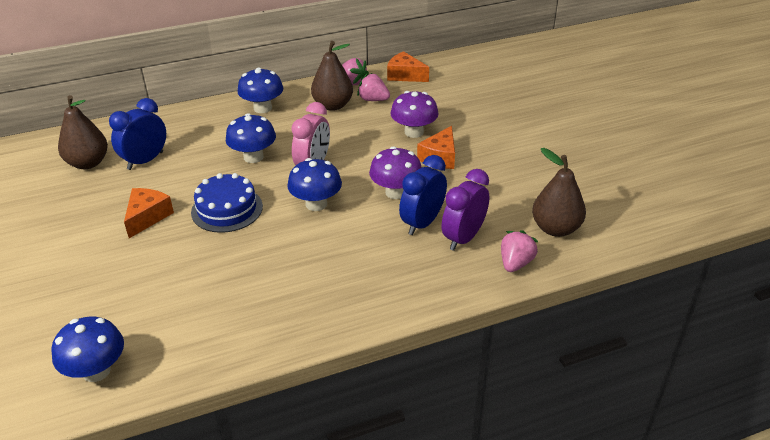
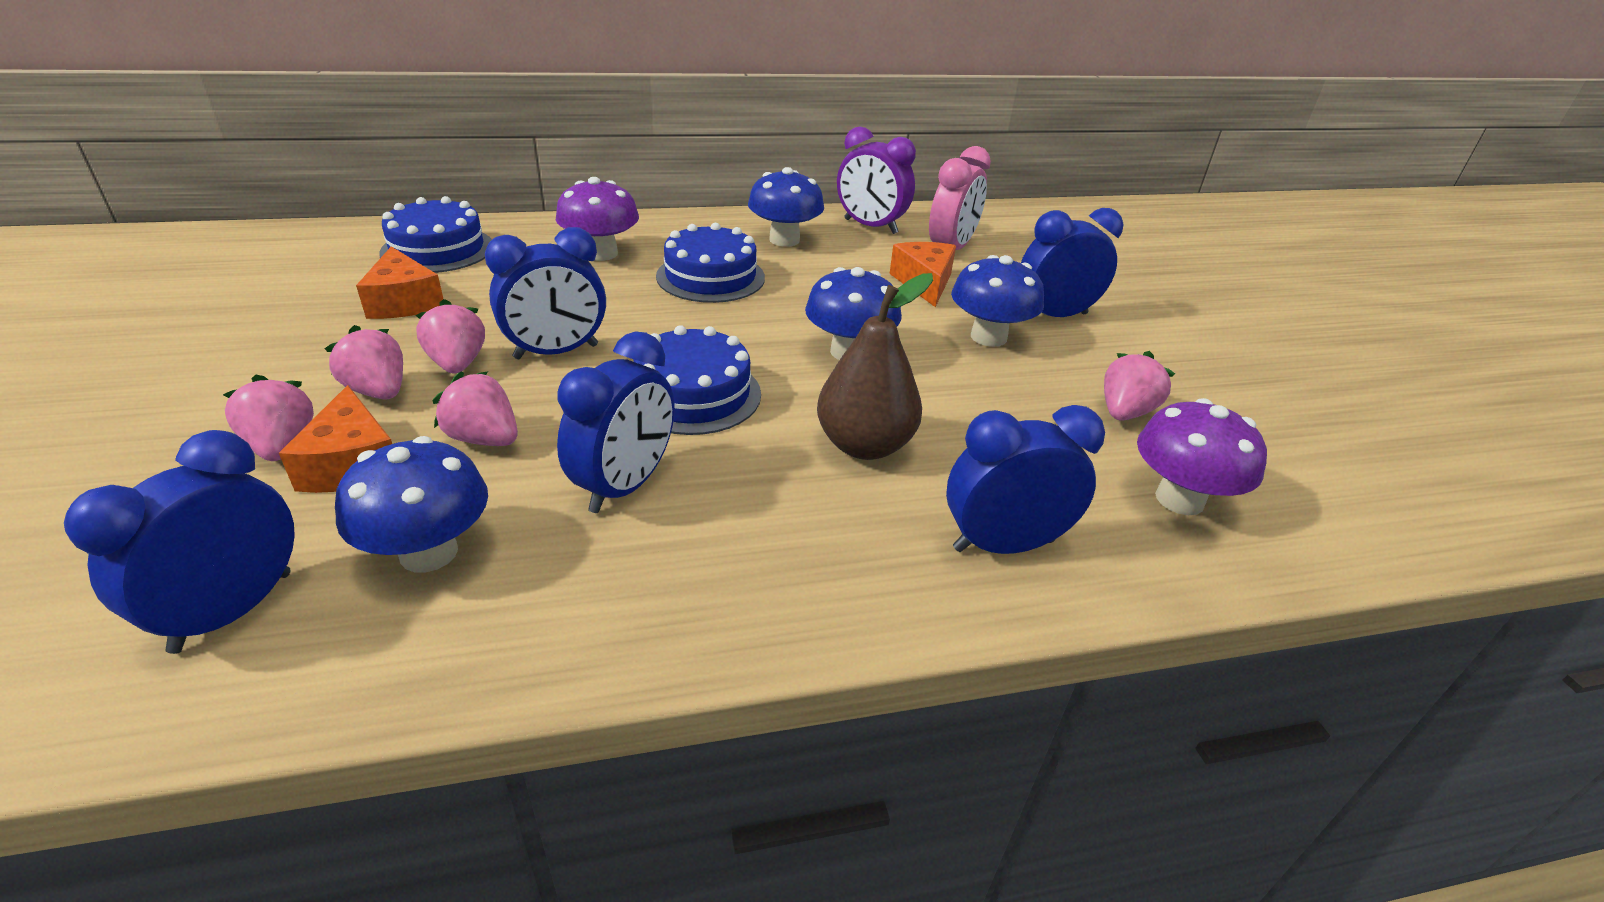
blue cake: [191,173,263,233] = 1 -> [379,196,492,273] [633,325,761,435] [656,223,765,303] = 3
blue clock: [109,98,166,170] [399,155,447,235] = 2 -> [64,430,295,654] [485,227,606,359] [557,331,675,513] [946,405,1105,554] [1021,208,1124,317] = 5
brown pear: [58,95,108,169] [311,41,353,111] [532,148,586,237] = 3 -> [817,273,933,460] = 1
pink strawberry: [342,58,369,85] [357,73,390,101] [501,230,538,272] = 3 -> [223,375,314,461] [324,325,403,399] [416,299,485,373] [433,372,518,446] [1104,351,1175,421] = 5

